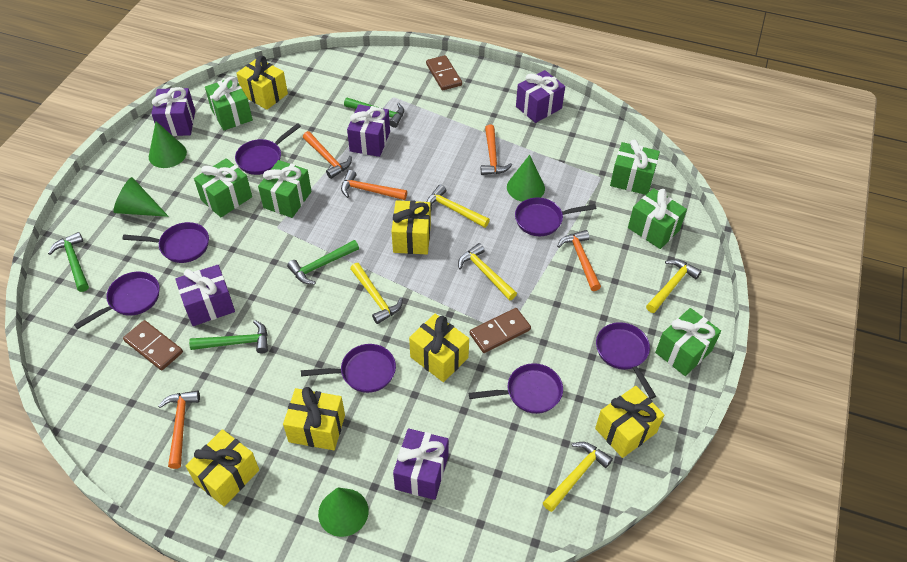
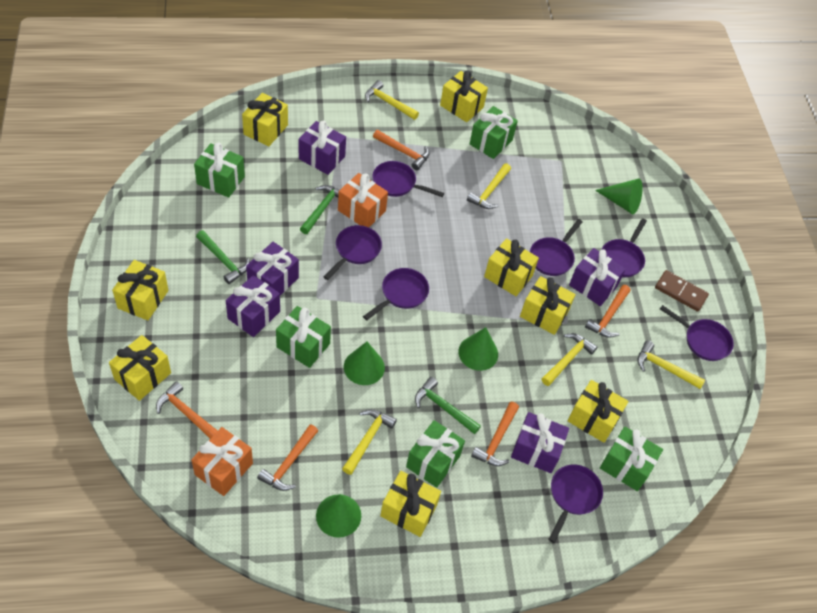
brown domino: [123,320,183,371] [426,55,462,90] [469,308,531,353] = 3 -> [655,270,709,312] = 1
green gift: [194,158,252,217] [205,76,253,130] [258,160,312,218] [610,140,660,195] [628,188,687,249] [655,308,721,376] = 6 -> [194,142,245,198] [276,306,331,368] [406,420,465,488] [470,106,518,159] [600,426,663,491] = 5
green hammer: [48,232,89,292] [189,320,268,354] [287,240,359,284] [344,98,404,128] = 4 -> [196,230,249,284] [300,185,340,234] [415,377,481,434] = 3
orange gift: none = 0 -> [191,427,253,496] [338,173,388,227] = 2
yellow gift: [186,429,259,507] [236,56,288,110] [283,387,345,450] [391,200,431,254] [409,314,469,382] [595,386,664,458] = 6 -> [109,335,171,401] [112,260,169,321] [242,93,288,146] [380,471,441,537] [440,71,488,122] [484,238,539,296] [520,276,576,335] [568,380,629,443] = 8

